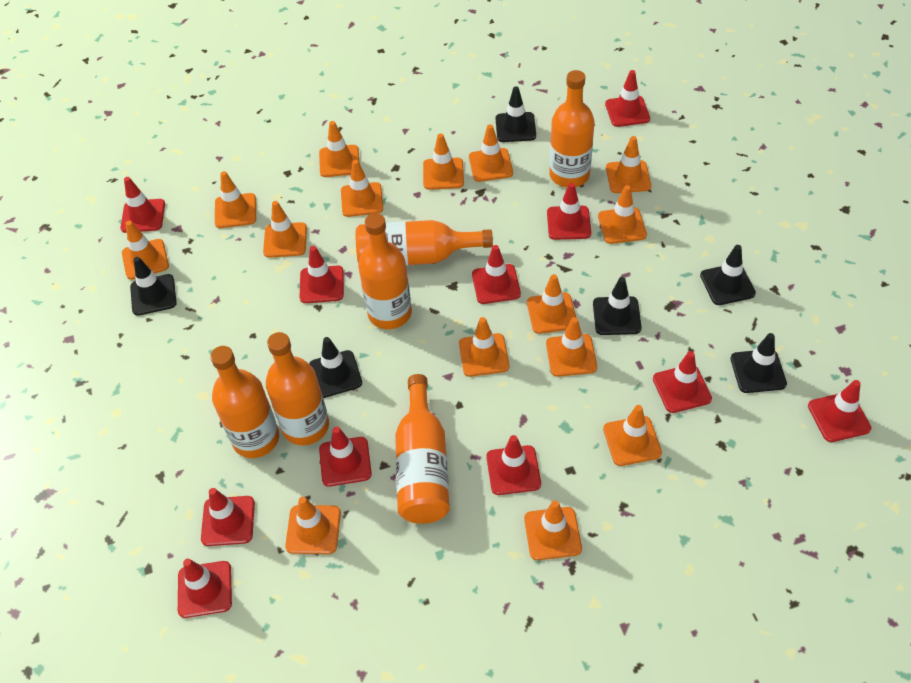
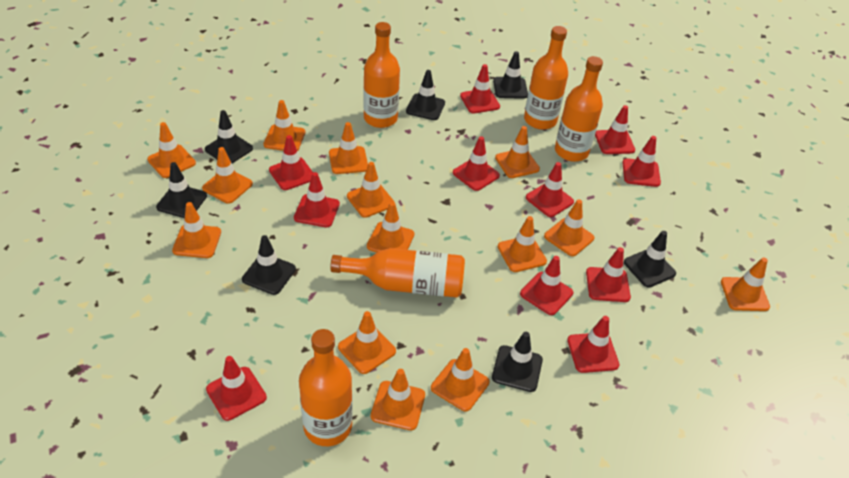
black traffic cone: [130,257,177,316] [309,337,362,398] [496,86,536,142] [593,277,642,335] [700,245,756,305] [730,333,787,393] = 6 -> [156,162,207,218] [205,110,253,163] [242,235,296,295] [406,70,445,120] [492,332,543,392] [493,51,528,99] [624,231,676,288] = 7
orange bottle: [210,346,279,458] [266,332,329,445] [356,220,493,266] [358,213,412,329] [395,374,450,524] [549,70,595,188] = 6 -> [299,329,353,446] [330,248,465,298] [363,22,400,128] [524,26,568,130] [555,56,603,162] = 5
orange traffic cone: [122,221,169,280] [215,171,256,228] [263,201,307,258] [285,497,341,554] [319,121,359,177] [341,160,383,217] [423,133,464,190] [459,317,509,377] [469,124,513,182] [524,500,582,560] [527,274,576,334] [546,317,597,377] [598,185,647,244] [603,405,662,466] [606,136,651,193] = 15 -> [147,122,196,178] [172,202,221,258] [202,147,253,204] [263,100,305,151] [329,122,368,174] [338,311,396,374] [347,162,395,218] [367,202,415,252] [371,369,425,430] [431,348,489,411] [495,126,540,178] [498,216,547,272] [544,200,595,256] [721,257,770,311] = 14

